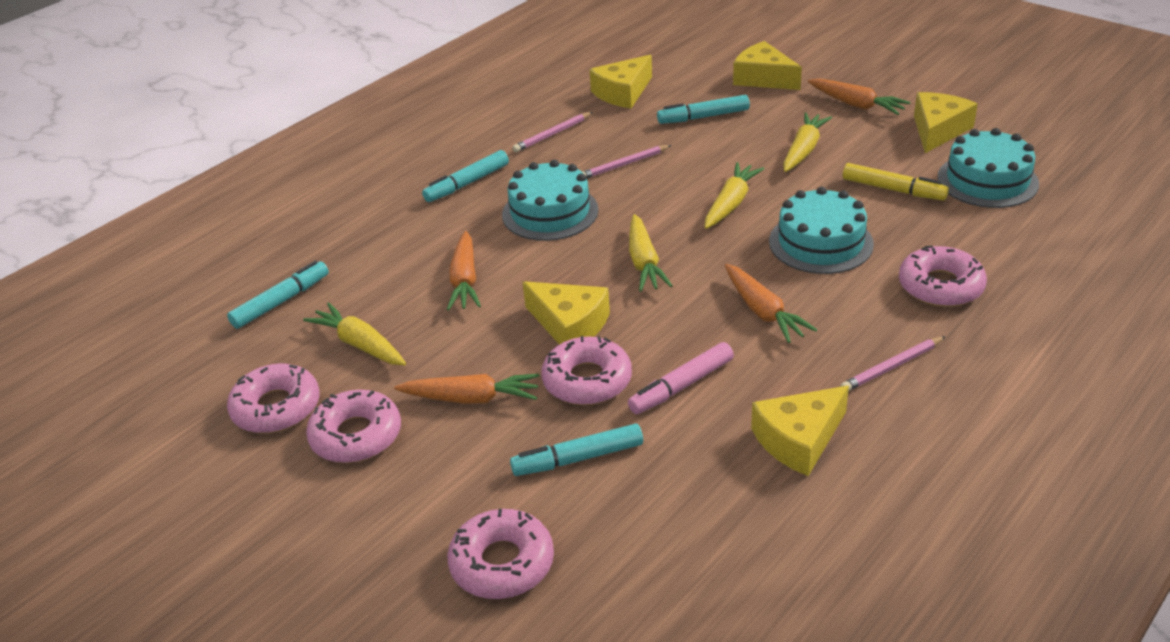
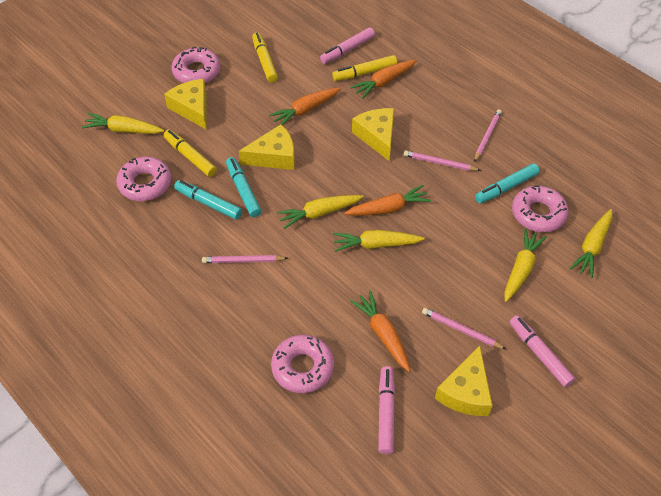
pink donut: [227,364,320,433] [306,390,401,463] [447,509,554,599] [541,336,632,405] [899,246,987,307] = 5 -> [116,157,171,201] [171,47,220,83] [271,335,334,393] [512,185,569,232] = 4
pink marker: [628,342,734,414] = 1 -> [320,27,375,64] [378,366,395,454] [509,315,575,387] = 3
pink pencil: [512,112,593,152] [582,145,672,178] [840,336,946,391] = 3 -> [202,255,288,263] [404,151,481,171] [422,308,506,349] [474,109,502,162] = 4
turquoise cake: [502,160,599,241] [769,187,874,274] [937,128,1039,208] = 3 -> none = 0
turquoise marker: [227,261,329,329] [422,150,509,202] [510,424,643,476] [657,95,750,124] = 4 -> [174,180,242,220] [226,157,262,217] [475,163,540,204] = 3
yellow carrot: [303,302,406,365] [629,214,673,291] [705,162,765,229] [783,112,832,172] = 4 -> [82,113,164,134] [277,195,364,229] [333,230,425,252] [504,229,547,302] [570,209,612,278] = 5
yellow cheese: [523,281,610,345] [590,55,652,108] [733,41,802,90] [751,386,849,476] [914,92,978,153] = 5 -> [164,79,207,130] [239,124,295,170] [352,108,394,161] [435,345,493,416] = 4
yellow marker: [843,163,949,201] = 1 -> [163,130,217,177] [252,32,278,82] [332,55,397,81] = 3

